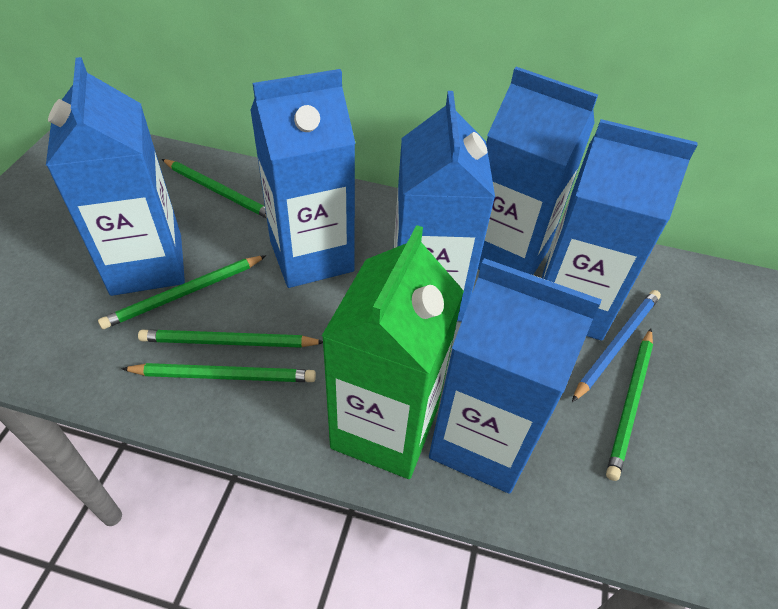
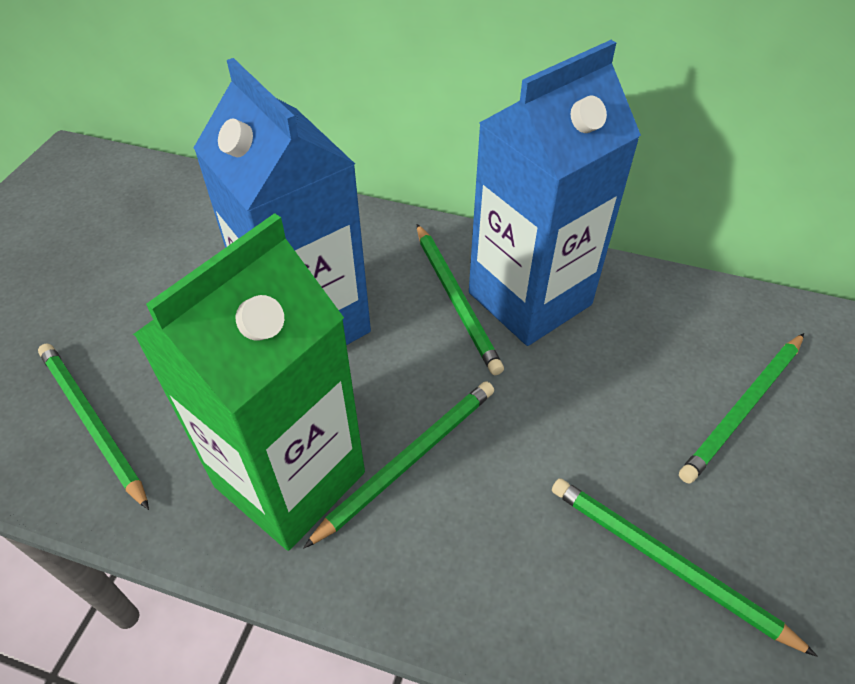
blue carton: [46,57,185,296] [250,69,356,288] [394,91,495,321] [429,258,602,494] [478,67,598,275] [542,119,698,341] = 6 -> [194,58,371,345] [469,40,641,346] = 2
blue pencil: [572,290,661,402] = 1 -> none = 0

